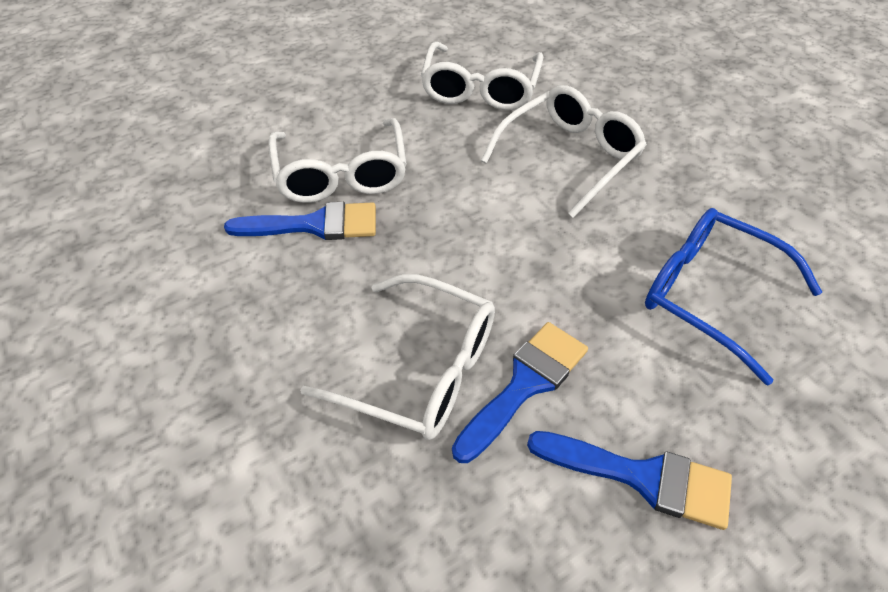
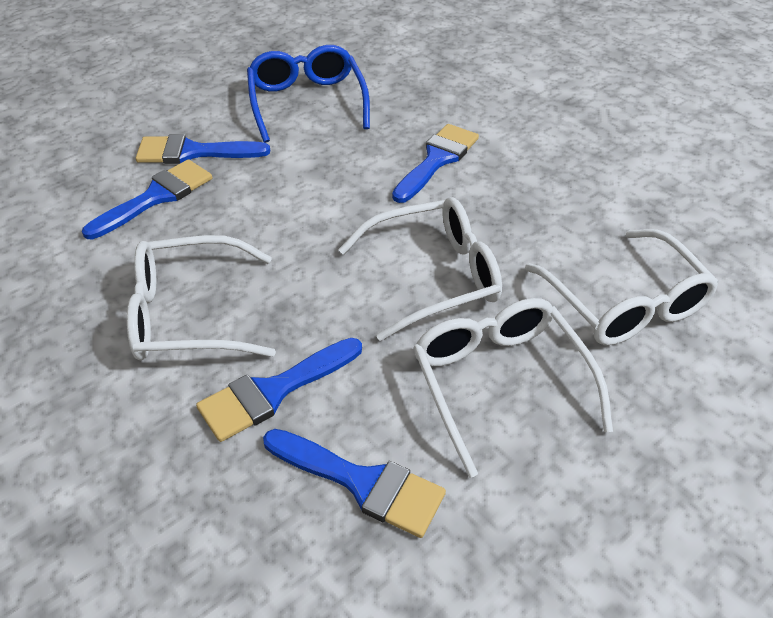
blue brush: [224,202,376,240] [452,322,588,463] [527,431,732,530] = 3 -> [82,159,212,239] [136,134,270,164] [196,338,362,442] [263,429,446,538] [392,124,479,203] = 5

